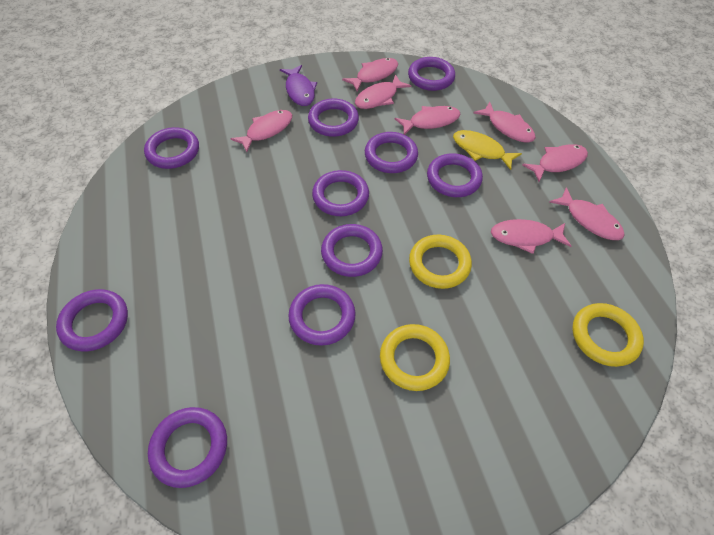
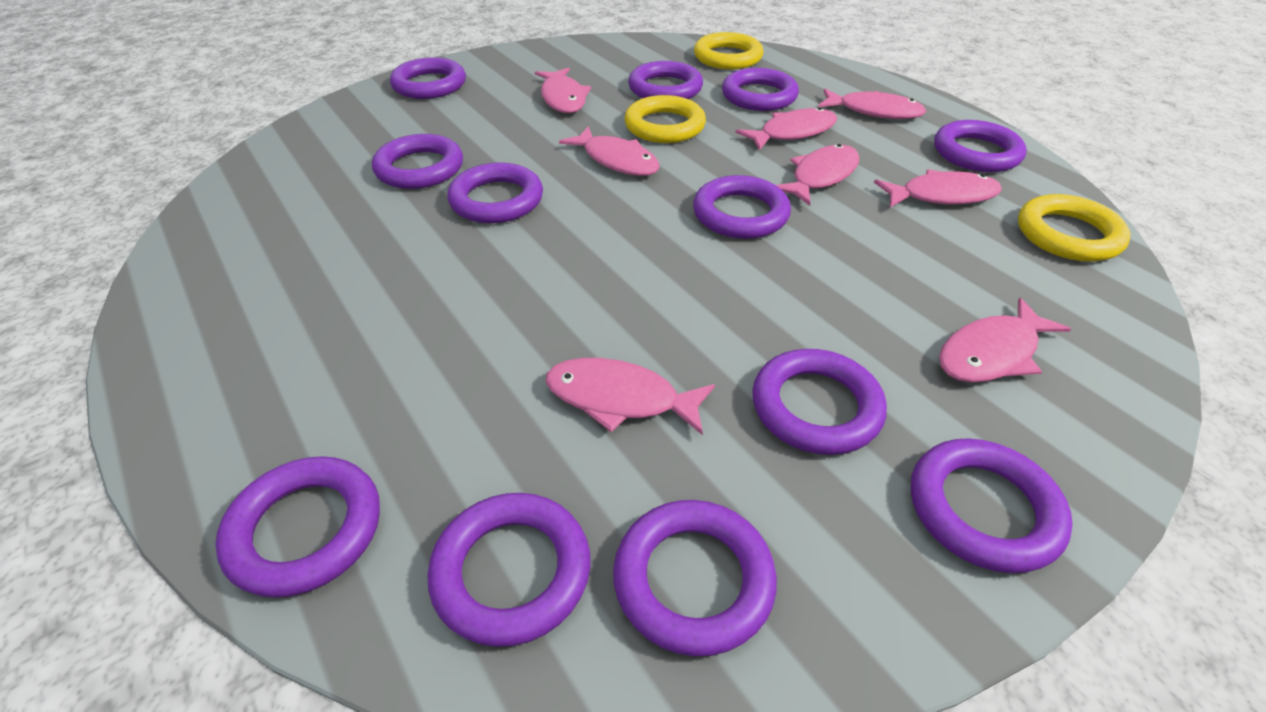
purple fish: [280,65,317,106] = 1 -> none = 0
purple ring: [56,289,128,352] [144,127,199,169] [148,407,227,488] [288,284,356,346] [308,98,359,137] [312,170,369,216] [321,224,383,277] [365,132,418,173] [408,57,455,91] [427,154,483,197] = 10 -> [215,456,380,598] [372,134,463,189] [390,57,466,99] [427,493,591,647] [447,163,543,223] [613,500,777,657] [628,61,703,99] [693,175,791,239] [722,68,799,111] [752,349,887,455] [911,438,1073,573] [934,120,1027,172] = 12
yellow fish: [453,130,522,170] = 1 -> none = 0

